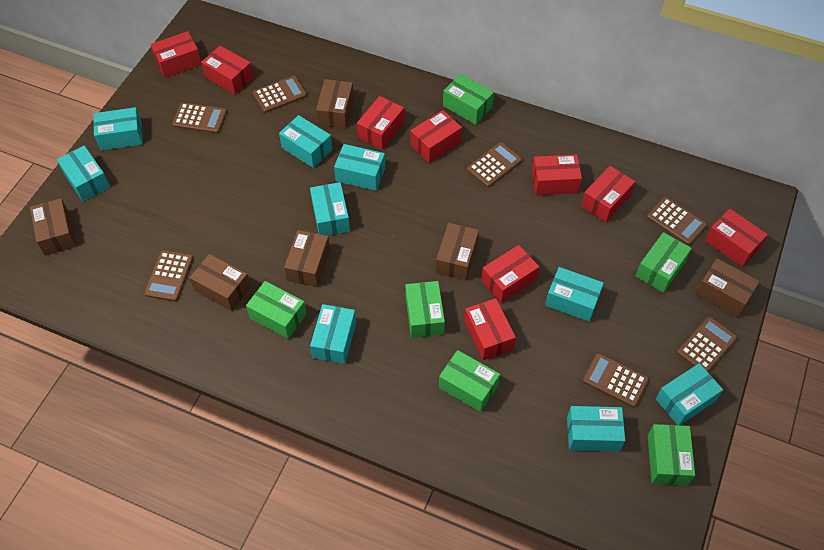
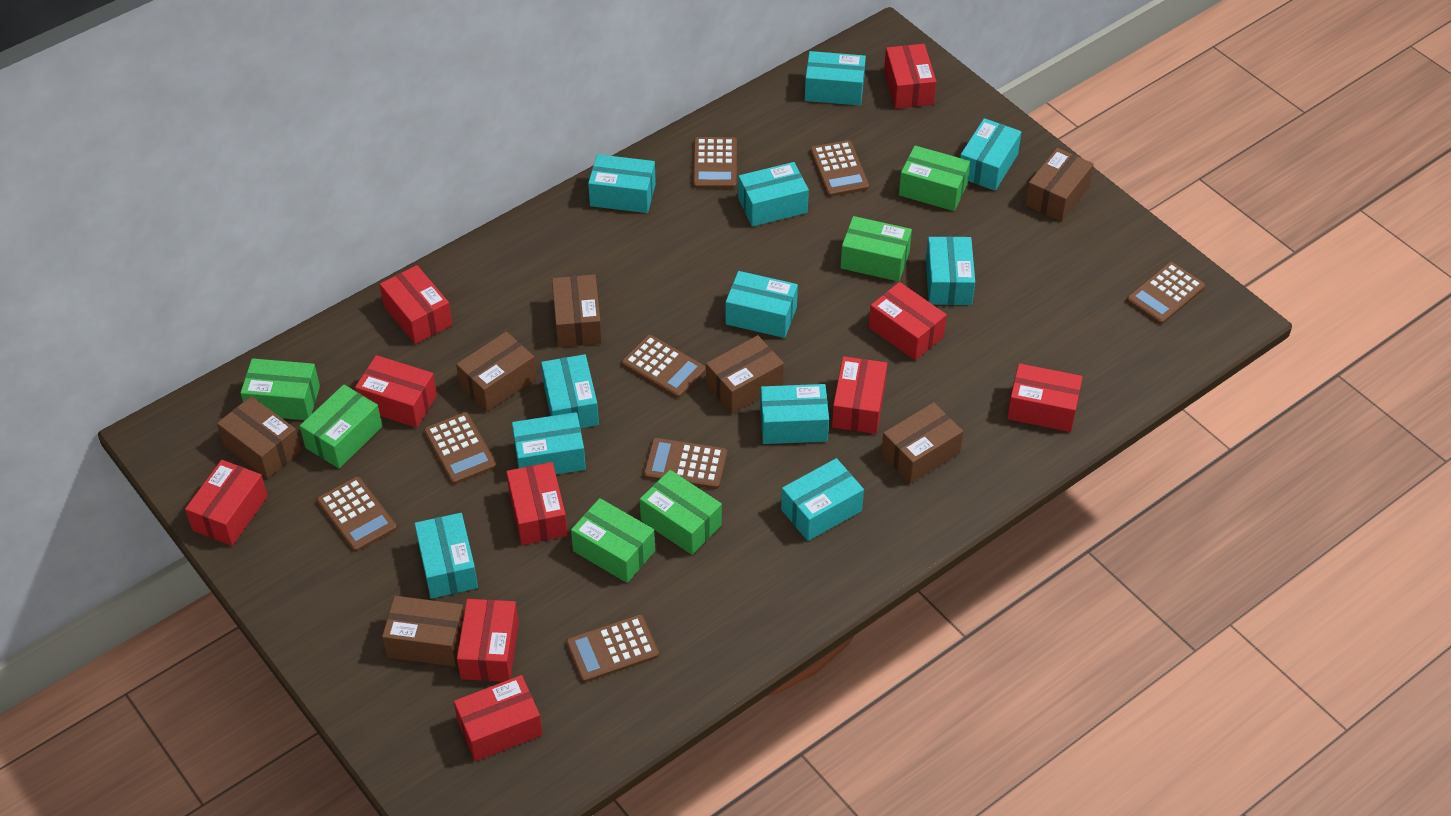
brown box: [30,198,76,256] [190,254,251,311] [284,230,330,287] [316,79,354,128] [436,223,479,280] [696,258,760,317] = 6 -> [217,396,301,478] [382,596,464,667] [456,331,537,412] [552,274,602,347] [706,335,784,414] [881,402,963,484] [1025,148,1094,222] = 7
brown calculator: [144,250,193,301] [172,102,227,133] [253,76,307,113] [467,142,522,187] [583,353,649,407] [647,197,707,245] [677,317,737,372] = 7 -> [317,476,397,552] [424,412,496,484] [566,614,659,682] [621,335,706,398] [644,438,727,489] [693,137,737,189] [810,140,869,197] [1127,262,1205,324] = 8
red box: [150,31,202,78] [201,46,254,95] [357,96,404,150] [411,110,462,163] [464,298,516,360] [481,245,539,303] [532,154,582,195] [581,166,635,222] [705,209,768,267] = 9 -> [185,460,268,546] [355,355,437,428] [380,265,452,344] [454,675,543,761] [457,599,519,682] [506,462,568,545] [832,356,887,434] [869,282,947,361] [884,44,936,109] [1007,363,1083,432] = 10
turquoise box: [57,145,110,201] [93,107,143,150] [279,115,332,168] [310,182,350,236] [310,304,356,364] [334,144,385,191] [545,267,604,322] [567,406,625,451] [656,363,723,425] = 9 -> [414,513,478,599] [512,412,586,474] [541,354,599,428] [588,154,656,213] [726,271,798,338] [738,162,809,227] [760,384,829,444] [781,458,864,541] [805,51,866,106] [926,236,975,305] [960,118,1021,191] = 11

